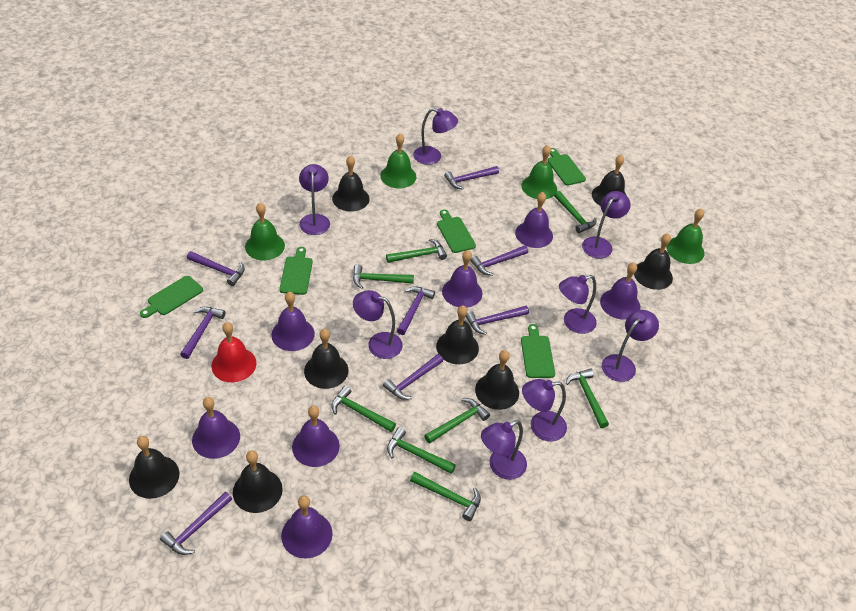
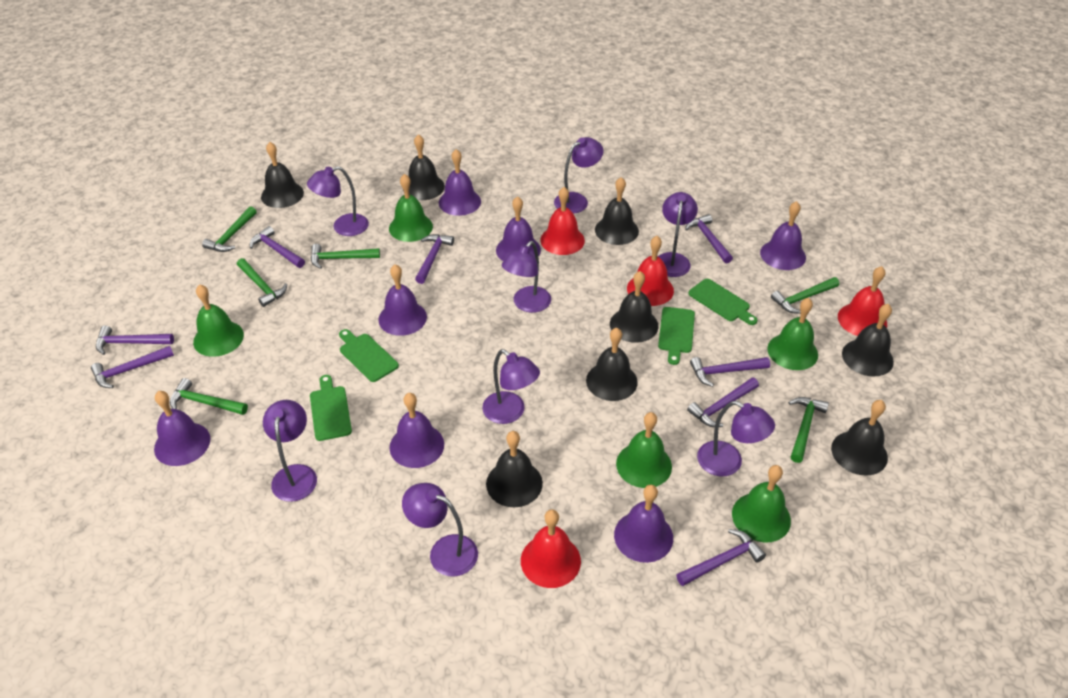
green bell: [245,203,285,260] [380,133,416,188] [521,145,557,199] [666,208,705,264] = 4 -> [193,284,244,357] [389,174,433,242] [616,412,672,488] [732,465,791,543] [767,298,818,370] = 5
green cutting board: [140,276,203,318] [279,247,313,295] [437,210,476,253] [521,324,555,378] [547,148,586,186] = 5 -> [310,375,352,441] [339,329,399,382] [658,307,695,365] [688,279,758,325] = 4
green hammer: [331,386,396,432] [353,264,414,289] [386,239,447,263] [387,427,456,474] [410,472,481,521] [424,398,490,444] [554,191,596,233] [566,368,609,428] = 8 -> [170,378,248,415] [202,206,257,252] [237,258,287,307] [311,244,380,269] [771,277,839,314] [788,397,829,463] = 6
red bell: [211,322,256,382] = 1 -> [521,509,581,588] [540,187,585,255] [627,236,674,306] [838,266,887,336] = 4

